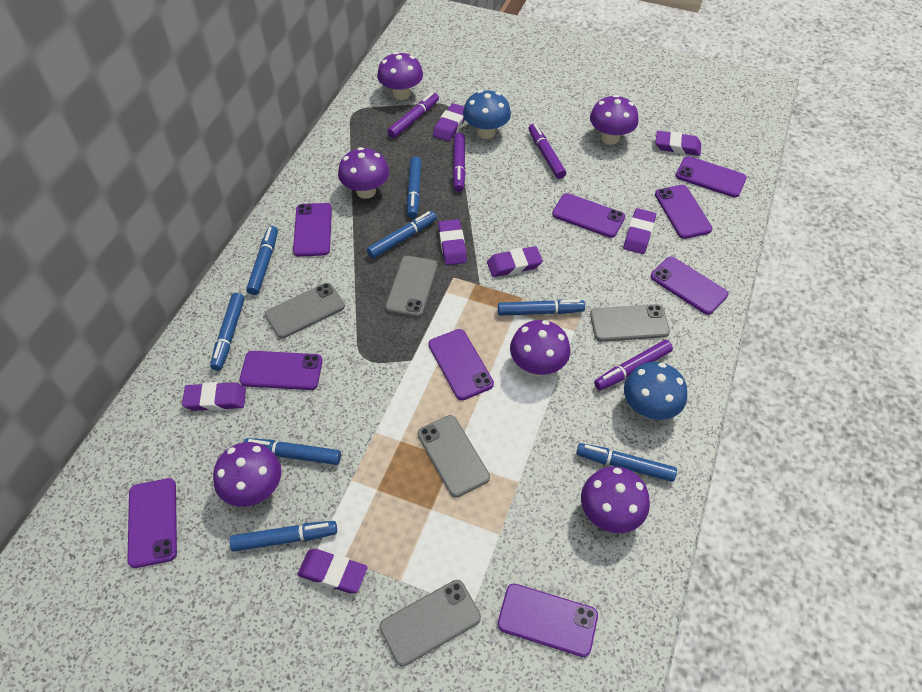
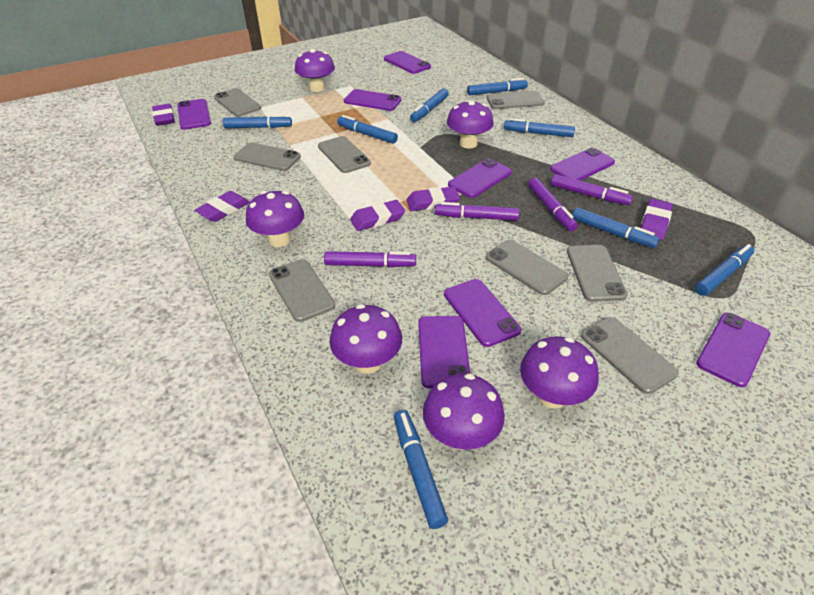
blue mushroom: [463,90,511,139] [624,362,687,420] = 2 -> none = 0
grey phone: [265,283,345,339] [379,580,481,666] [385,256,438,317] [417,415,490,497] [590,304,670,342] = 5 -> [214,88,261,117] [234,142,301,171] [269,259,335,322] [318,136,371,173] [486,91,545,109] [486,240,568,295] [567,245,628,302] [581,317,679,394] = 8
purple eraser: [182,382,246,411] [297,549,367,593] [433,103,465,141] [438,219,467,265] [487,246,543,277] [624,208,656,254] [656,131,701,156] = 7 -> [152,104,175,126] [195,191,250,222] [350,200,405,231] [407,187,460,211] [641,199,673,240] = 5
purple phone: [127,478,177,568] [239,351,323,390] [293,203,332,257] [428,329,494,400] [497,584,598,657] [552,193,625,238] [651,257,728,315] [655,185,713,239] [676,156,747,198] = 9 -> [177,99,211,130] [344,89,401,111] [384,51,431,74] [418,316,470,388] [444,279,521,347] [448,158,512,198] [550,148,615,181] [696,313,770,387] = 8

